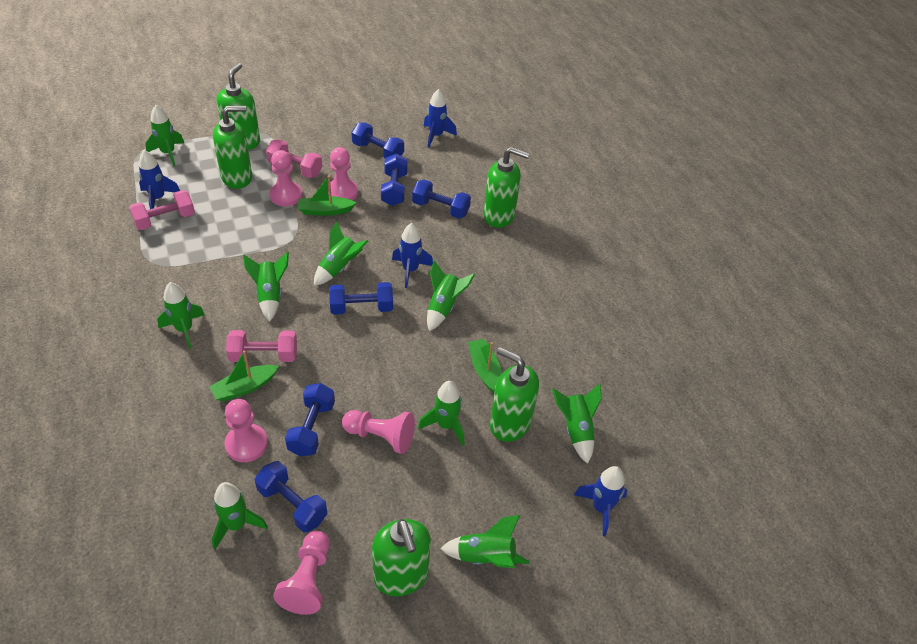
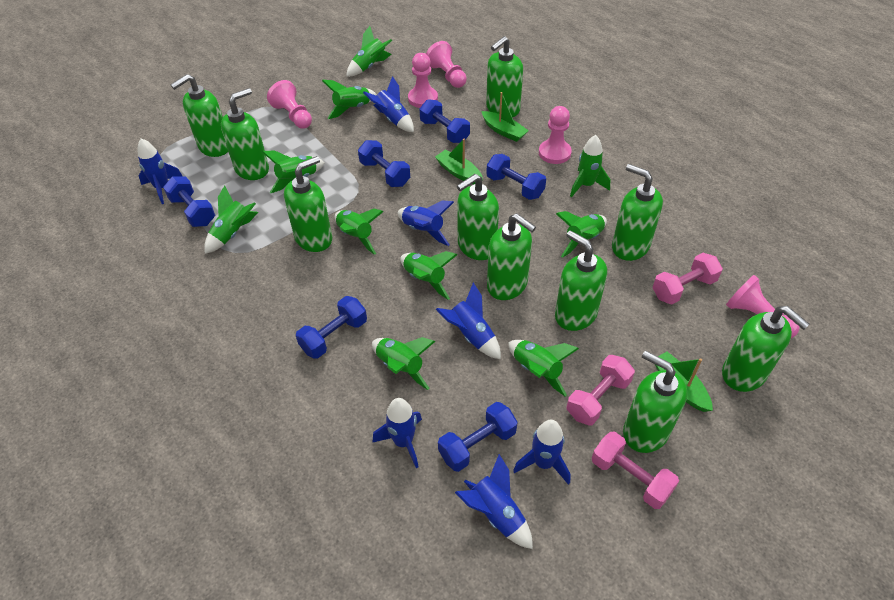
blue rocket: [139,150,180,209] [392,223,433,288] [424,89,457,148] [574,466,627,536] = 4 -> [138,138,182,204] [363,76,414,132] [372,398,422,468] [398,200,454,246] [436,282,501,359] [455,454,533,549] [513,420,571,485] = 7
green rocket: [145,105,184,166] [157,282,205,349] [212,482,268,549] [243,252,289,321] [314,221,369,286] [418,381,464,446] [427,260,475,331] [440,515,530,568] [552,383,602,464] = 9 -> [204,185,258,254] [262,151,325,193] [322,80,377,119] [335,209,383,255] [346,26,392,77] [372,337,435,390] [400,251,457,300] [508,340,579,397] [556,211,607,258] [570,135,611,197] = 10
green soap dispenser: [213,105,252,189] [217,63,260,150] [372,519,431,597] [484,147,529,228] [490,347,539,442] = 5 -> [170,74,228,157] [221,88,269,180] [284,156,332,252] [457,174,499,260] [486,36,523,117] [487,213,536,300] [555,230,607,331] [612,164,663,261] [623,350,687,453] [722,306,810,392] = 10

